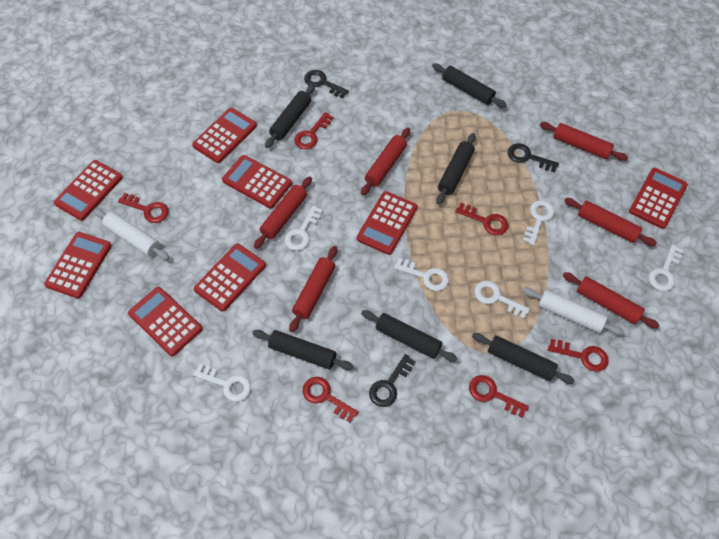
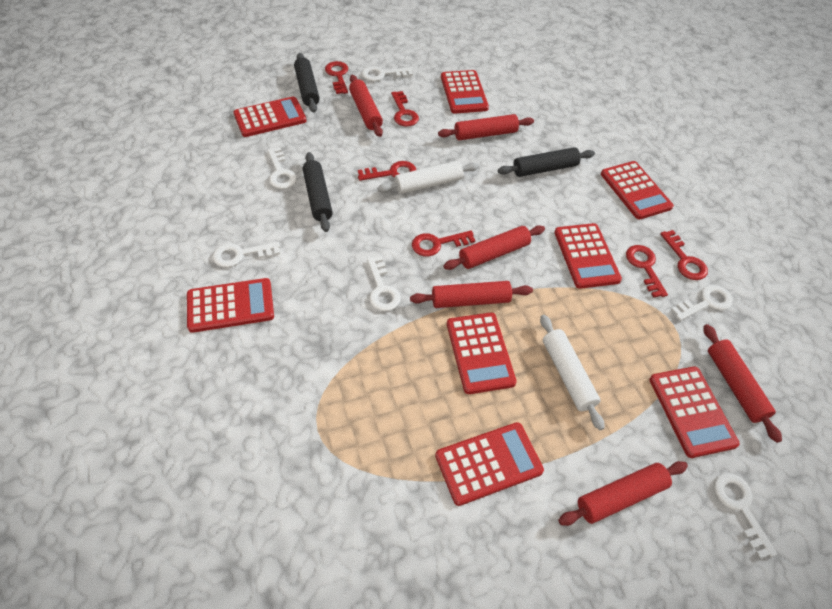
black key: [304,70,349,98] [369,354,416,407] [508,143,559,172] = 3 -> none = 0
black rolling pin: [252,330,353,370] [265,84,315,148] [361,310,457,362] [432,63,507,108] [436,133,476,205] [472,333,575,384] = 6 -> [294,53,320,113] [303,152,333,232] [498,147,595,177] = 3

